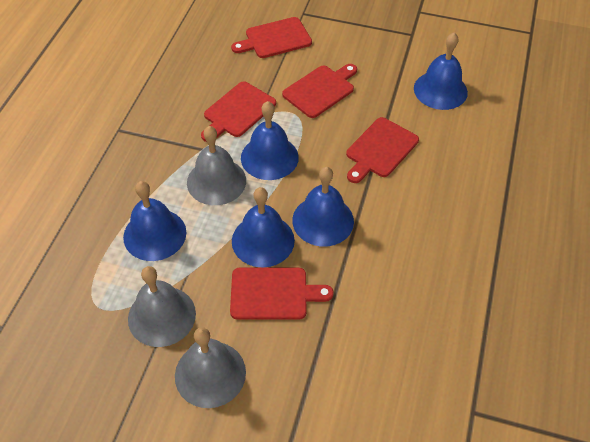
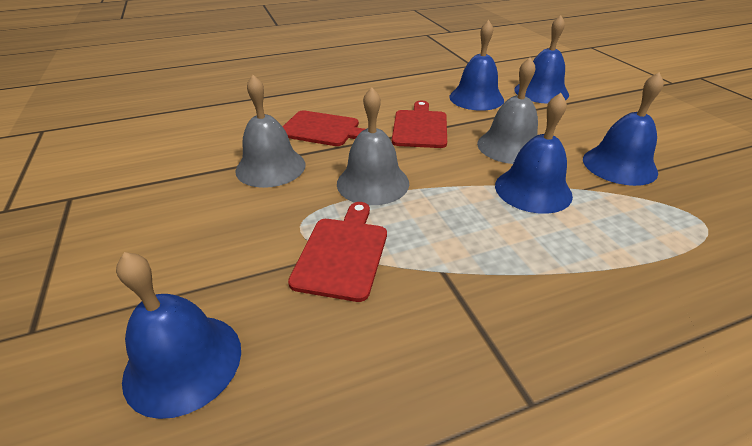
red cutting board: [201,82,276,142] [230,268,334,320] [231,17,312,58] [282,64,357,118] [346,117,419,183] = 5 -> [283,111,365,146] [288,202,387,302] [392,101,447,148] = 3

